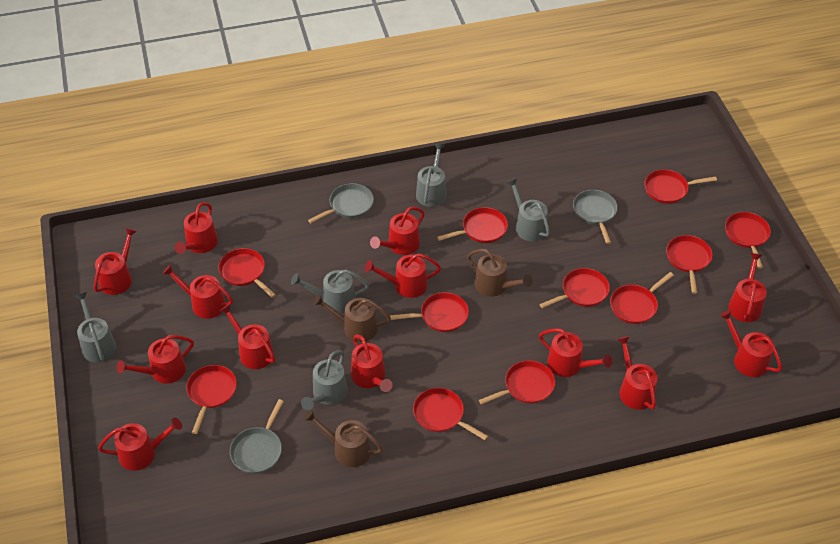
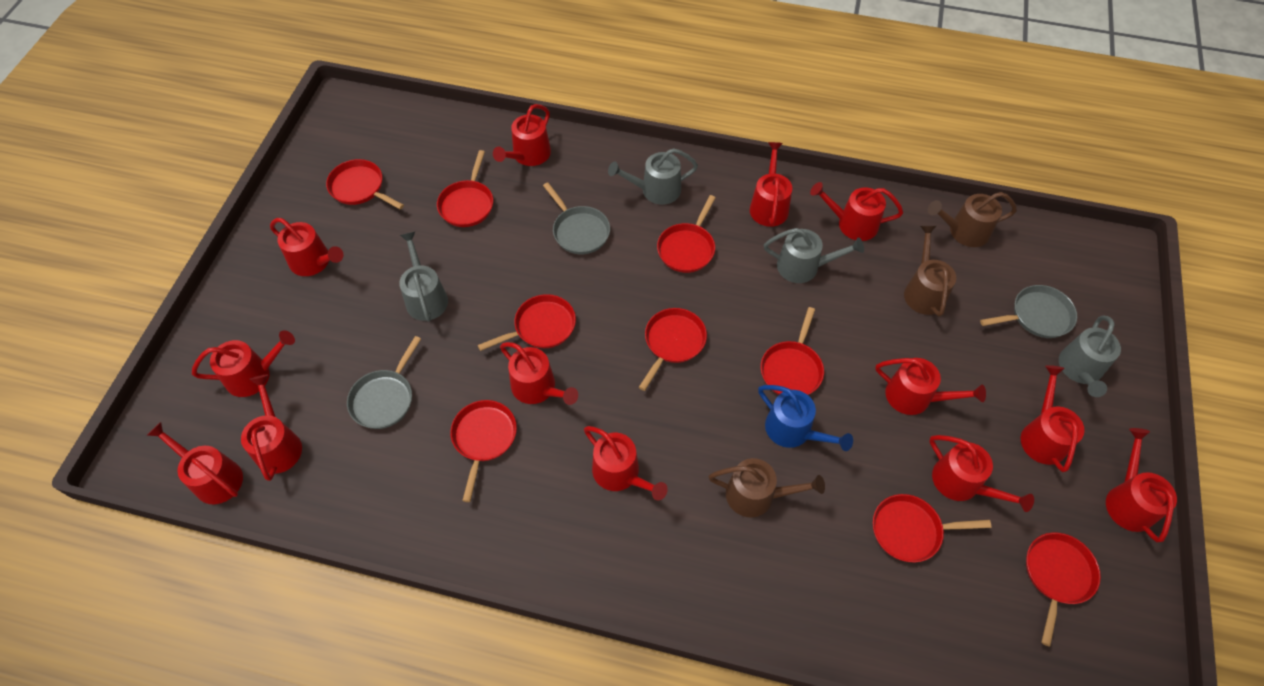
blue watering can: none = 0 -> [758,385,853,451] = 1
grey watering can: [75,292,116,362] [291,270,369,313] [301,350,348,410] [416,143,447,207] [506,178,550,241] = 5 -> [399,232,448,321] [608,148,698,205] [764,228,864,283] [1059,315,1121,397] = 4
red pan: [186,365,237,434] [218,248,276,298] [390,292,469,332] [413,388,488,440] [437,207,508,243] [479,360,555,405] [540,268,610,308] [610,272,674,324] [645,169,717,204] [666,235,713,294] [725,212,771,268] = 11 -> [326,159,404,209] [437,150,493,227] [450,400,517,502] [478,294,576,351] [639,308,707,391] [657,195,716,273] [761,307,824,395] [873,494,992,562] [1026,533,1101,647] = 9

